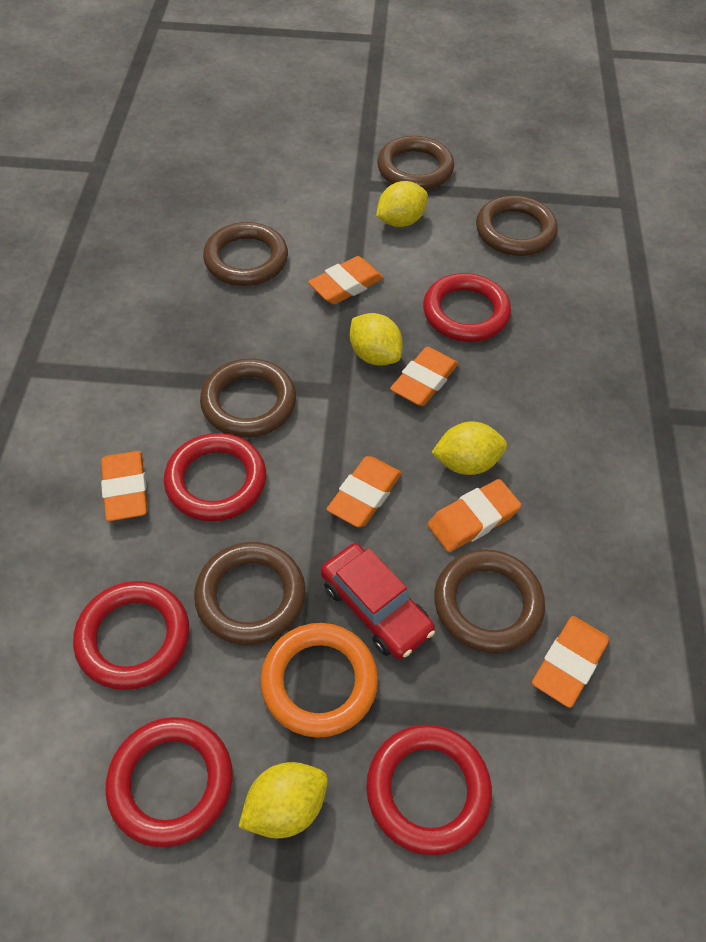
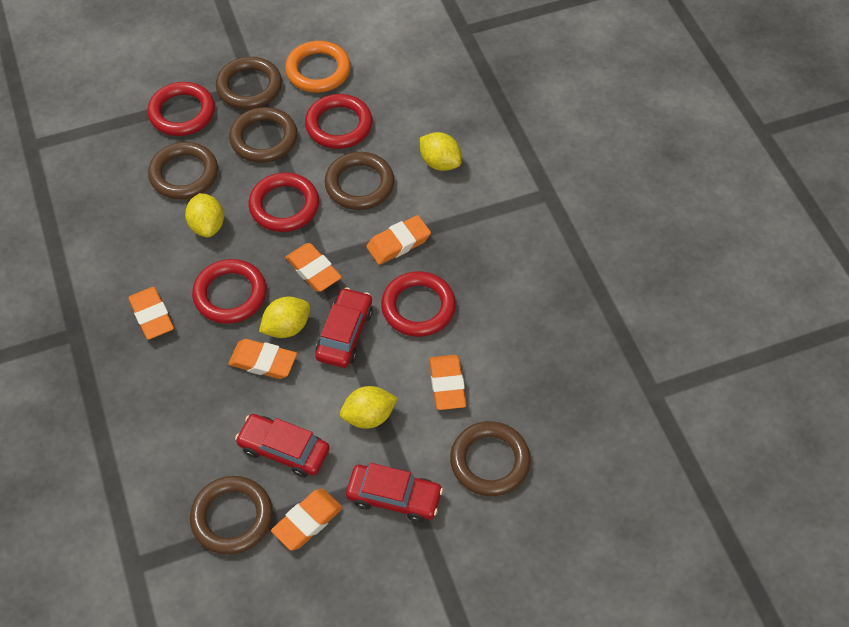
red car: [321,543,435,660] = 1 -> [235,414,330,477] [315,287,373,368] [346,463,443,522] = 3

